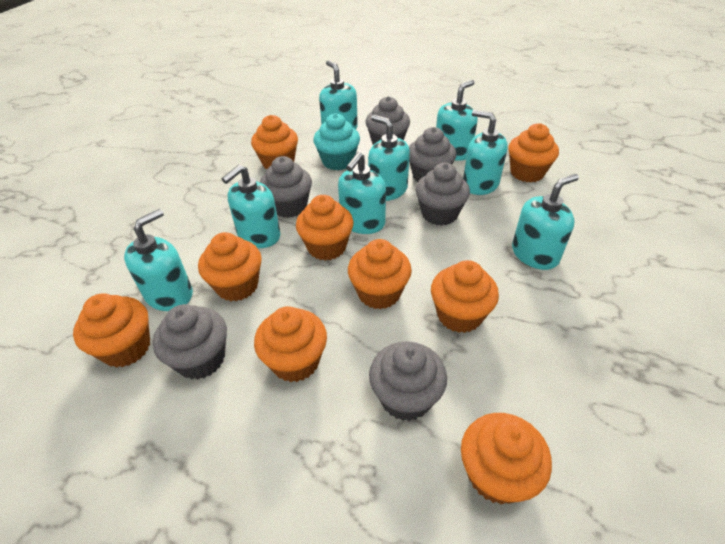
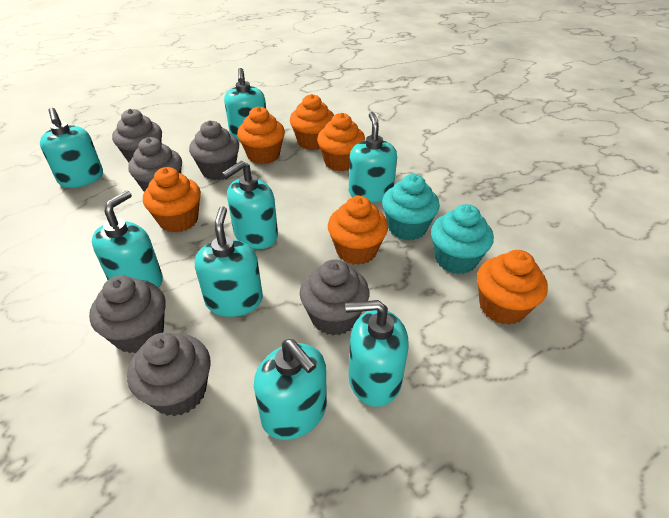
orange cupcake: [73,293,150,368] [198,232,262,301] [251,115,298,169] [254,306,327,382] [296,195,353,261] [348,239,412,309] [431,260,499,333] [461,413,552,504] [509,123,559,183] = 9 -> [143,167,201,233] [237,106,285,164] [290,94,334,150] [317,113,365,171] [328,196,388,265] [477,250,548,325] = 6
turquoise cupcake: [313,113,360,170] = 1 -> [382,174,440,240] [431,204,494,274] = 2

